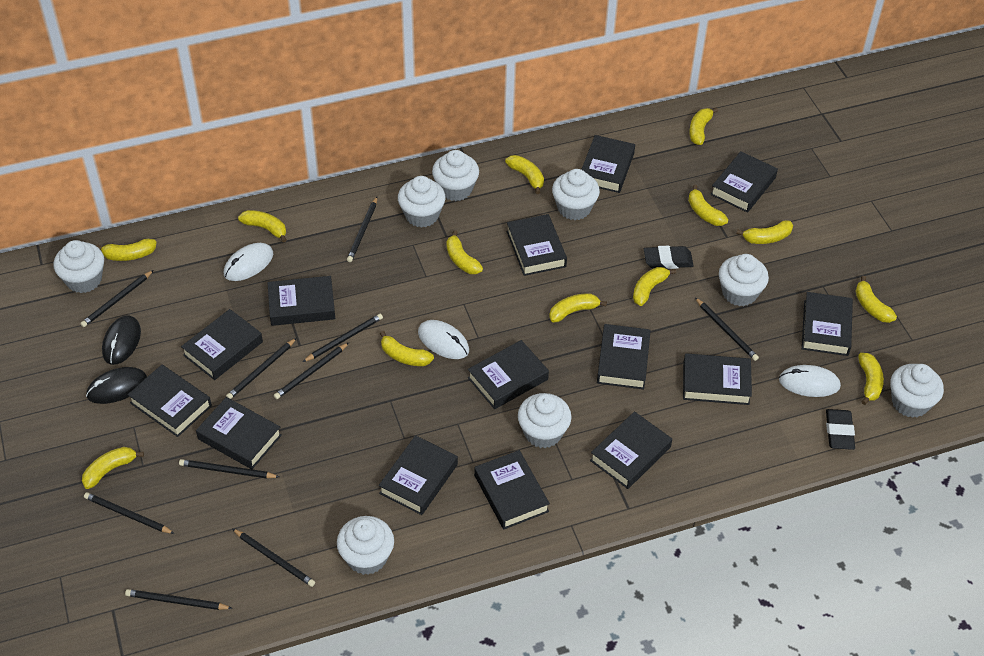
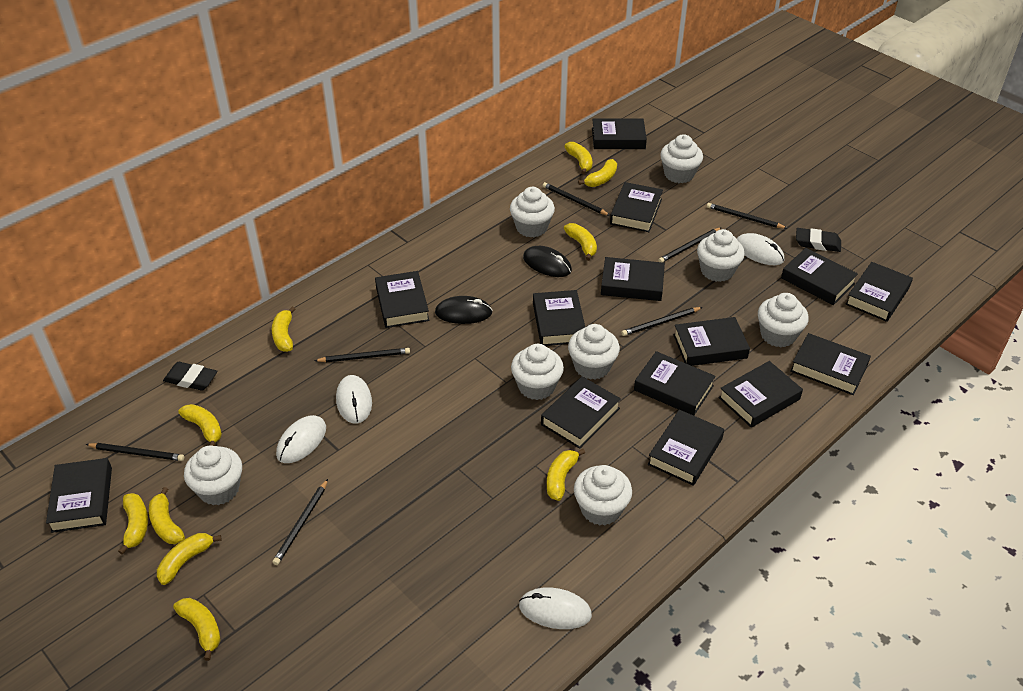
black pencil: [80,270,154,327] [84,492,175,534] [125,589,232,610] [179,459,279,478] [226,338,296,399] [232,529,315,587] [274,343,349,399] [303,314,383,362] [347,197,377,262] [695,298,759,361] = 10 -> [85,443,184,461] [273,479,328,565] [314,348,410,362] [543,182,610,216] [621,307,703,336] [658,227,722,262] [707,203,787,229] = 7
white mouse: [224,243,273,281] [418,320,469,359] [779,365,841,397] = 3 -> [276,415,326,463] [336,375,372,423] [519,587,592,629] [737,233,784,265] = 4
yellow banana: [82,447,144,489] [96,239,157,261] [238,210,287,243] [380,331,434,366] [446,230,483,274] [505,155,544,194] [549,294,607,322] [633,267,676,306] [688,185,728,226] [689,107,718,145] [736,220,793,244] [855,276,897,323] [858,353,884,405] = 13 -> [118,493,148,555] [149,487,185,544] [157,533,222,585] [173,598,221,661] [178,404,222,446] [272,306,295,352] [547,449,585,501] [564,142,592,174] [564,223,597,261] [578,159,617,187] = 10

